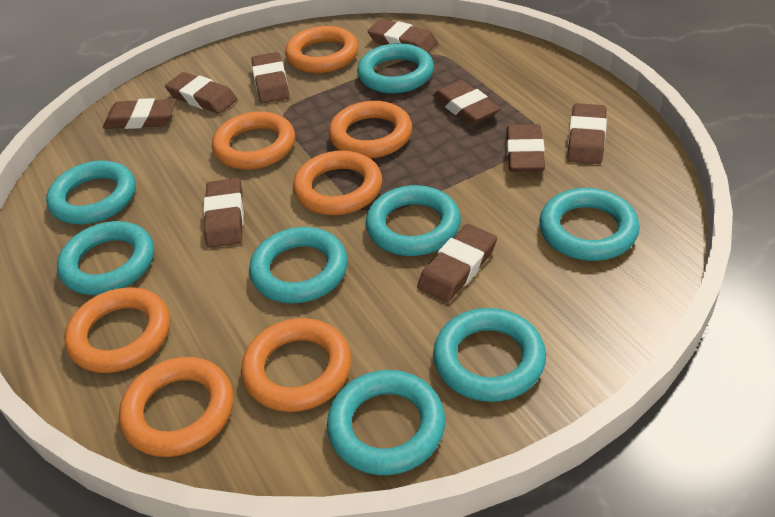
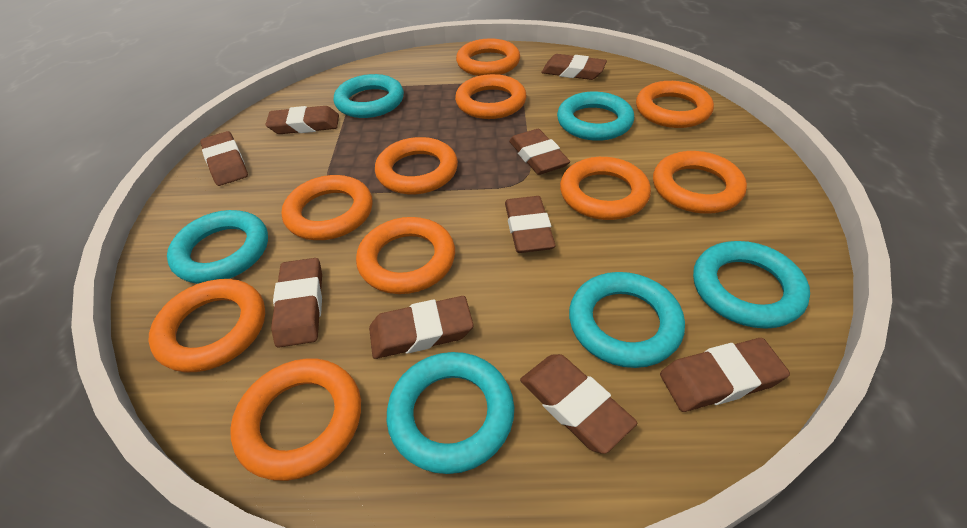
orange ring: [64,287,170,373] [119,357,234,457] [212,111,295,170] [241,318,351,412] [285,26,359,73] [293,151,382,215] [329,101,412,158] = 7 -> [148,279,265,372] [230,358,361,481] [281,175,373,240] [356,217,455,294] [375,137,458,194] [455,74,527,119] [456,38,520,76] [560,157,651,220] [636,81,714,128] [653,151,747,214] = 10
turquoise ring: [46,161,136,224] [57,221,154,295] [249,227,348,304] [327,370,445,475] [357,43,434,93] [366,185,461,256] [433,308,546,402] [539,188,640,261] = 8 -> [167,210,268,284] [334,74,404,118] [387,352,514,474] [557,92,634,141] [569,272,685,368] [693,241,810,329] = 6

